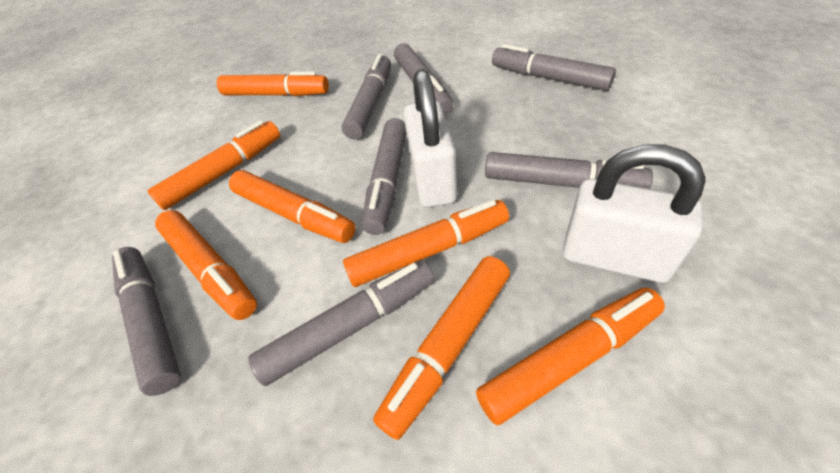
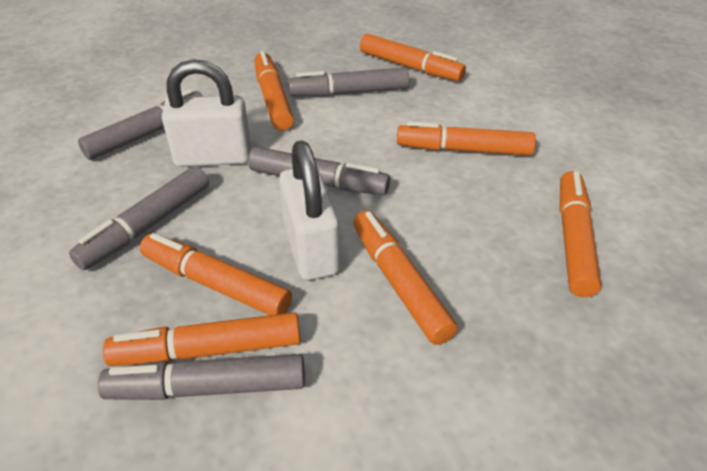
grey marker: [112,247,181,396] [248,260,434,386] [342,54,391,140] [362,118,406,235] [394,43,453,114] [485,152,653,189] [492,44,616,91] = 7 -> [69,166,209,270] [78,89,203,160] [98,354,305,400] [248,147,390,195] [288,67,409,96] = 5

